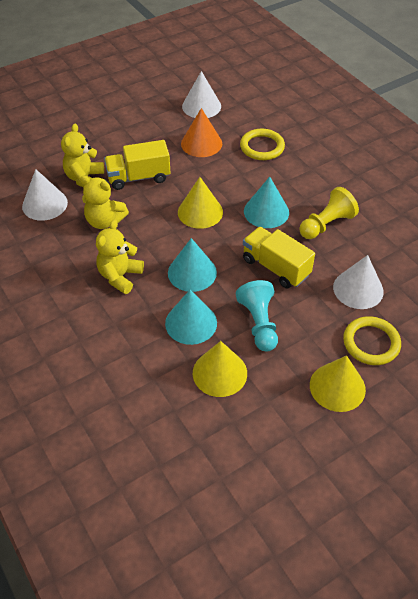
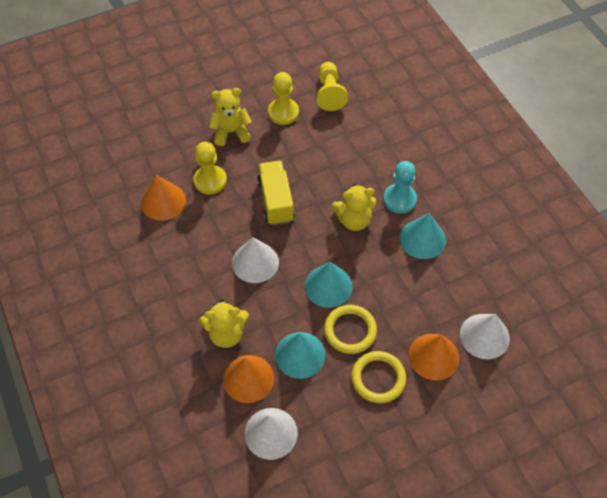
orange cone: [181,108,222,157] = 1 -> [141,175,186,221] [223,355,274,403] [409,334,459,381] = 3
yellow cone: [178,177,223,229] [193,341,247,397] [310,355,366,412] = 3 -> none = 0
yellow pawn: [299,187,359,239] = 1 -> [194,142,227,194] [268,72,299,125] [316,62,348,111] = 3
yellow truck: [104,140,170,190] [243,227,315,289] = 2 -> [257,161,295,225] = 1

